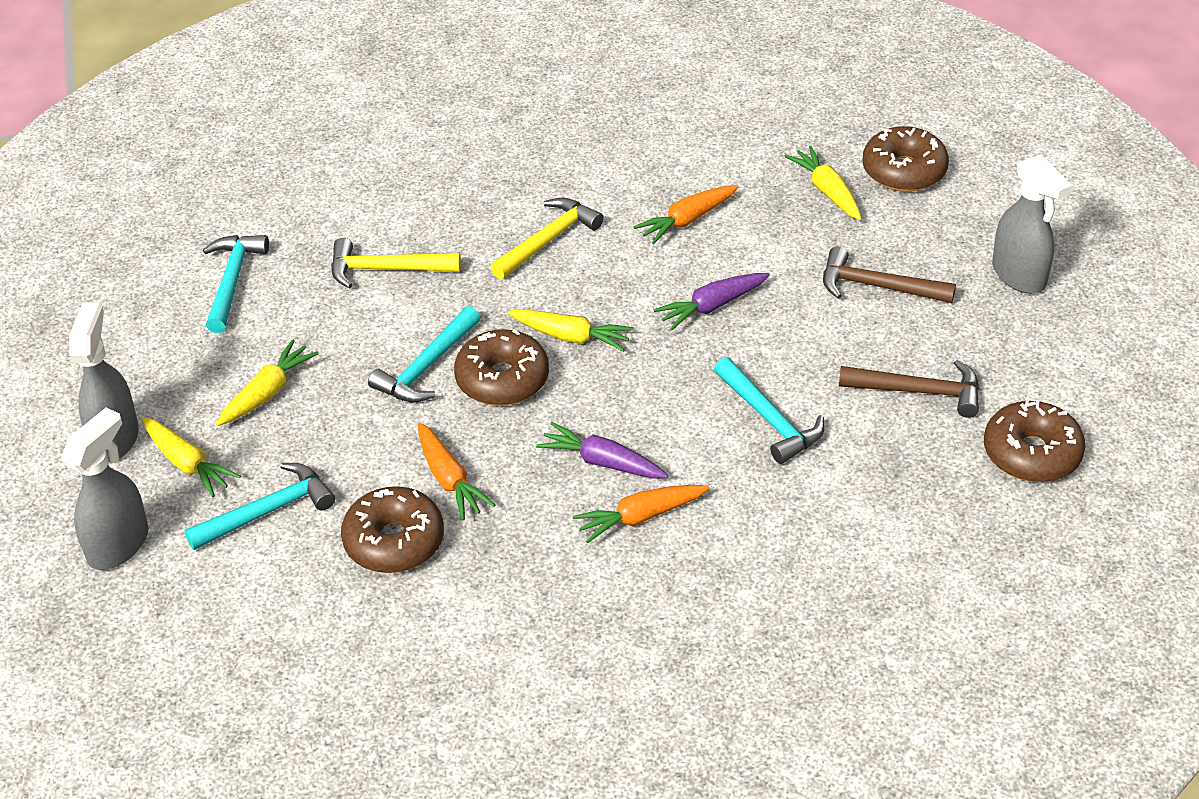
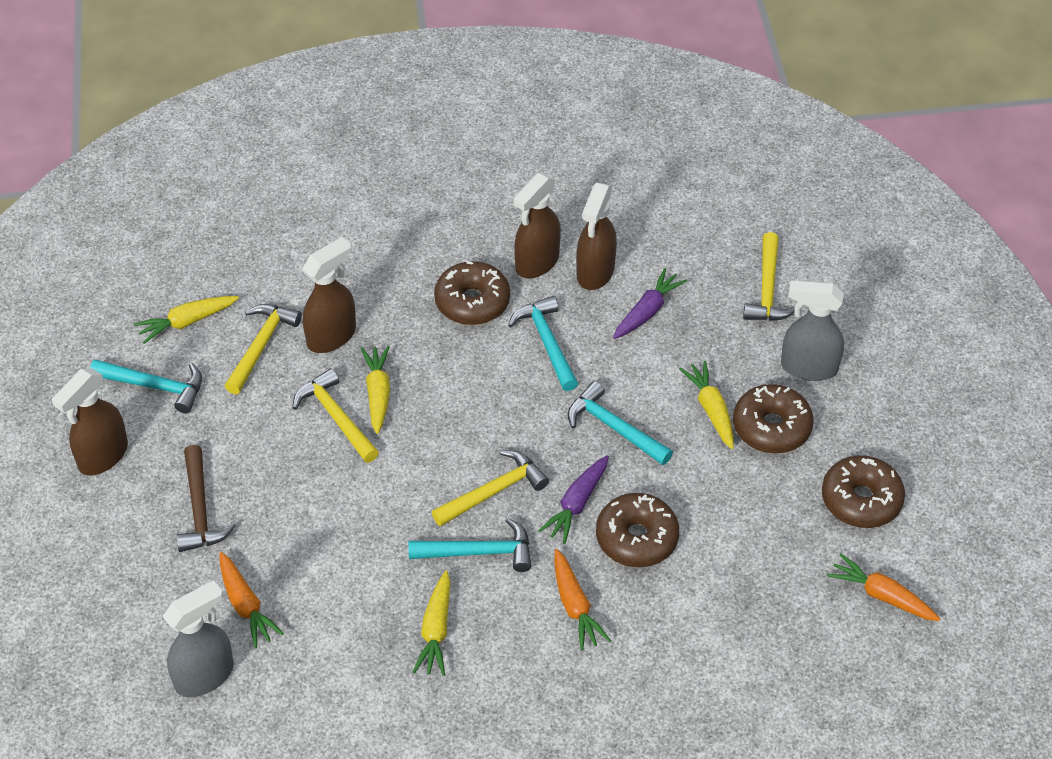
brown hammer: [823,246,956,303] [839,360,979,418] = 2 -> [176,445,236,552] = 1
brown spray bottle: none = 0 -> [52,368,128,476] [302,237,356,353] [513,173,561,279] [576,183,617,290] = 4
grey spray bottle: [61,408,149,570] [69,302,139,462] [992,155,1072,294] = 3 -> [163,580,234,697] [781,281,844,381] = 2
yellow hammer: [331,238,461,288] [490,198,604,279] = 2 -> [224,304,302,395] [293,368,379,463] [432,450,549,527] [743,232,794,321] = 4

